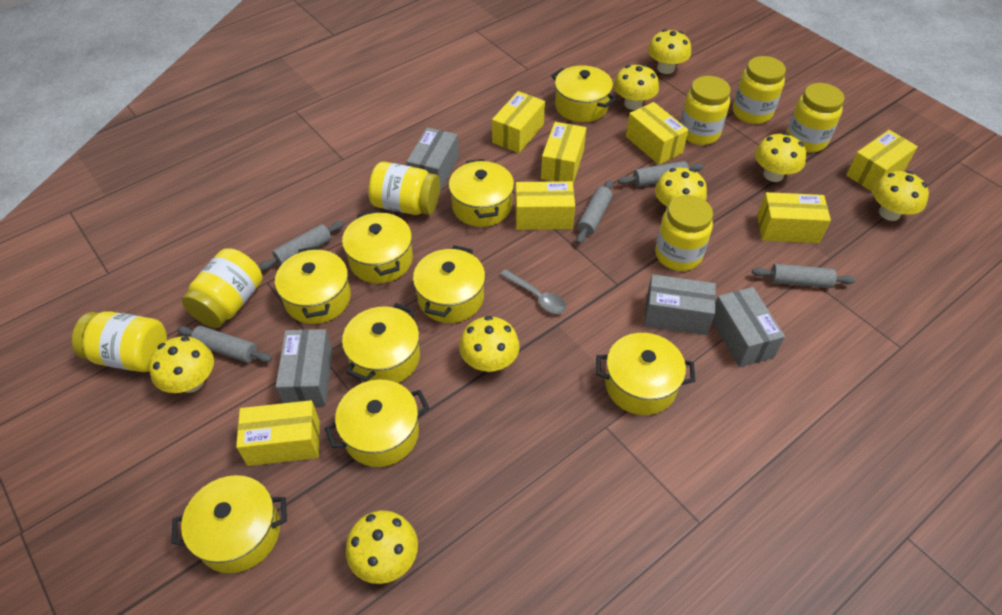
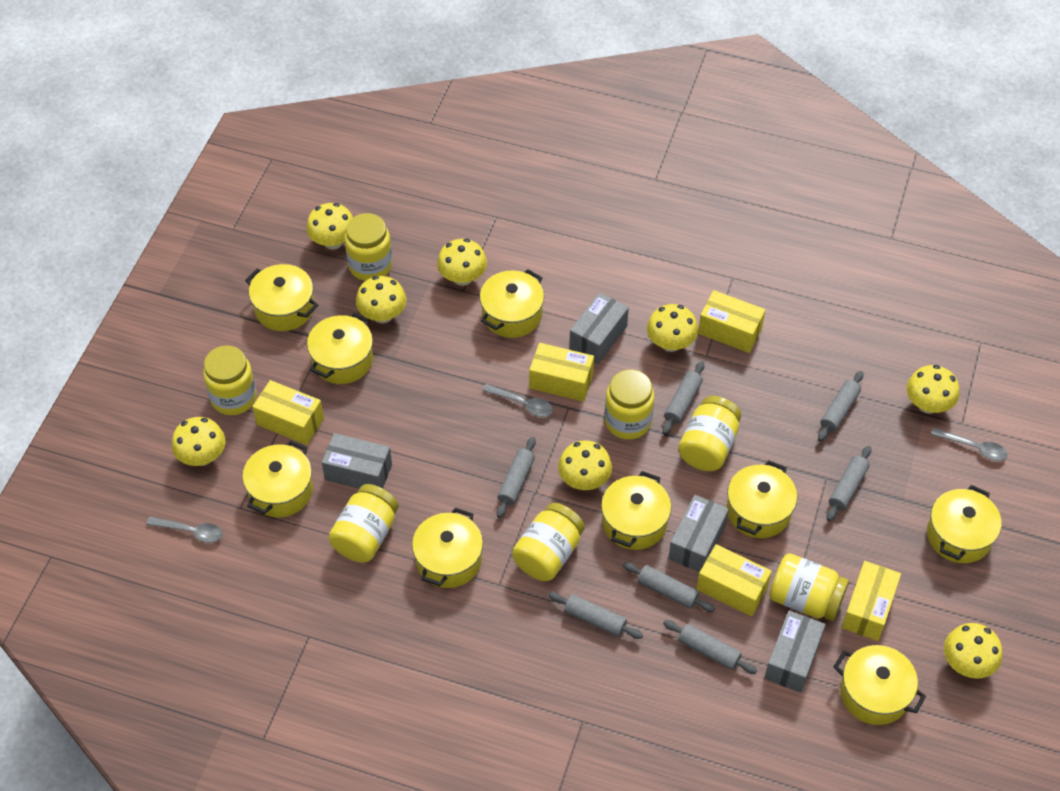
grey rolling pin: [177,326,272,363] [259,221,344,271] [576,180,613,244] [618,161,704,187] [752,264,855,288] = 5 -> [497,437,536,518] [548,592,643,639] [622,562,715,612] [662,361,704,435] [663,620,757,674] [818,371,863,441] [827,446,871,521] = 7
grey spoon: [500,269,566,314] = 1 -> [146,517,223,543] [482,384,553,417] [931,428,1008,461] = 3
yellow box: [236,400,320,466] [492,91,545,153] [515,181,575,230] [541,122,586,183] [626,102,689,165] [757,192,831,243] [846,130,918,192] = 7 -> [253,380,324,445] [529,343,594,402] [697,544,772,616] [698,290,766,353] [842,561,901,641] = 5

